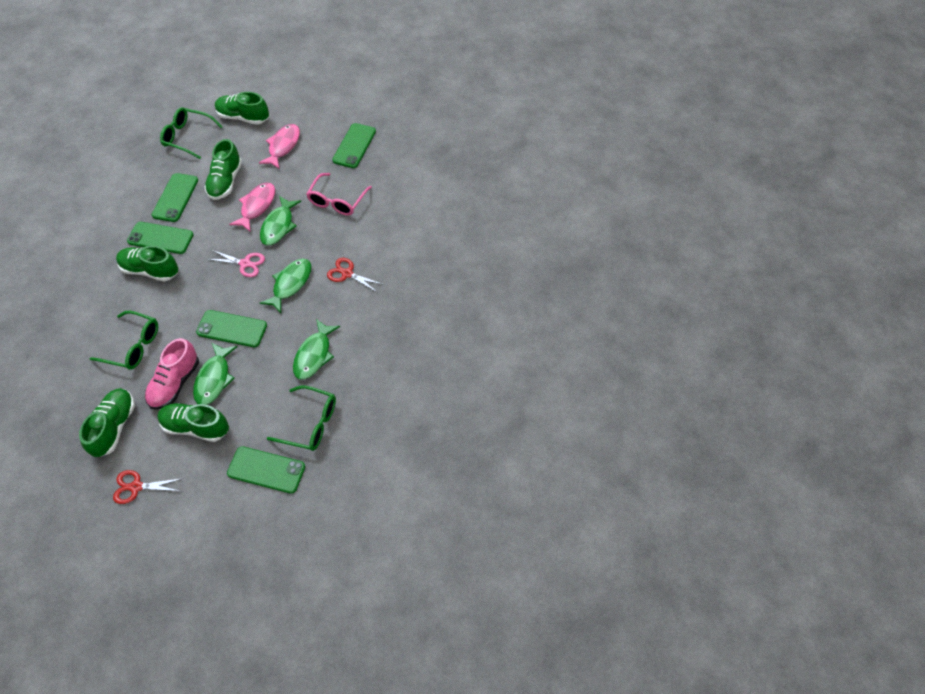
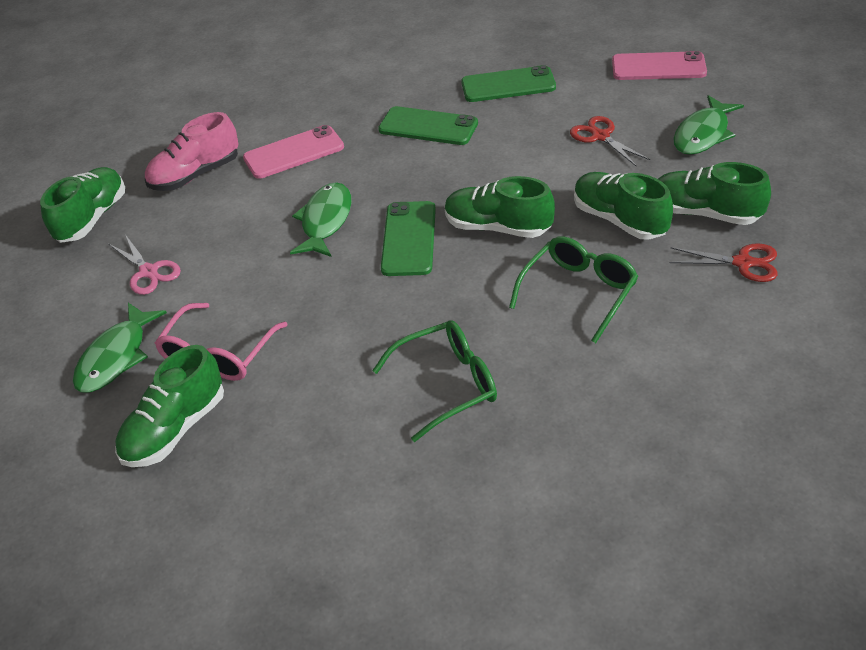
green fish: [193,343,237,405] [260,196,301,245] [260,259,311,313] [293,319,340,380] = 4 -> [73,303,167,392] [290,182,352,257] [673,95,744,155] = 3
green glasses: [90,311,158,370] [160,108,223,159] [267,386,336,451] = 3 -> [372,320,497,442] [509,236,638,343] = 2
green phone: [127,222,194,254] [152,173,198,222] [196,310,267,347] [227,446,305,494] [332,123,376,168] = 5 -> [378,106,478,145] [381,201,436,276] [461,65,556,102] = 3
pink fish: [229,183,275,232] [259,124,300,169] = 2 -> none = 0
pink phone: none = 0 -> [243,125,344,179] [612,51,707,80] = 2

